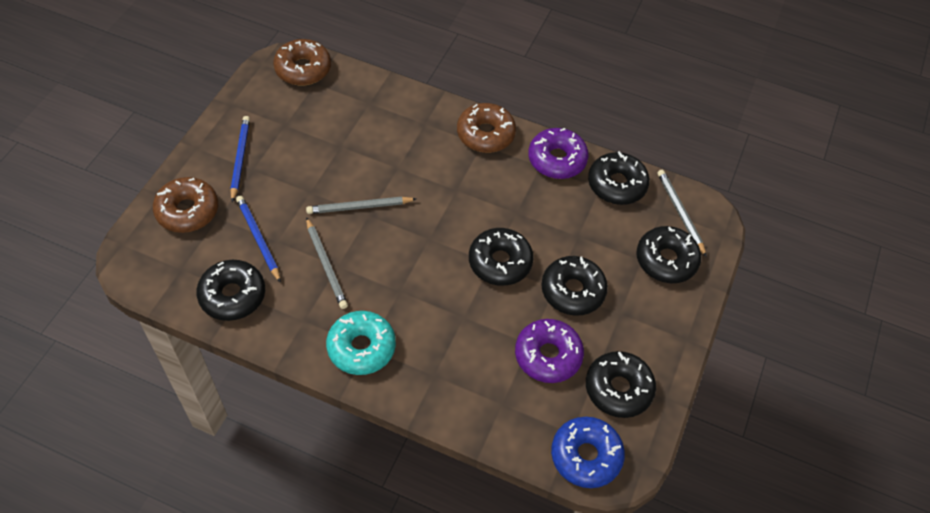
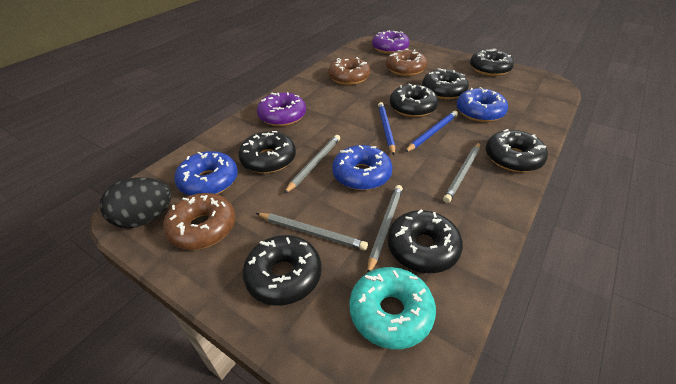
black donut: [196,260,265,321] [469,228,534,286] [541,256,608,316] [586,351,656,418] [588,151,650,205] [636,226,701,283] = 6 -> [238,131,296,173] [242,235,322,305] [387,209,463,273] [390,83,438,117] [422,68,469,99] [470,49,514,76] [486,129,548,172] = 7
black egg: none = 0 -> [100,177,172,228] = 1
blue donut: [551,417,625,488] = 1 -> [174,151,238,196] [332,145,393,190] [456,87,508,122] = 3
grey pencil: [306,196,416,214] [306,217,348,309] [657,170,707,257] = 3 -> [256,213,368,250] [284,135,340,194] [367,185,403,273] [443,142,480,203] = 4

